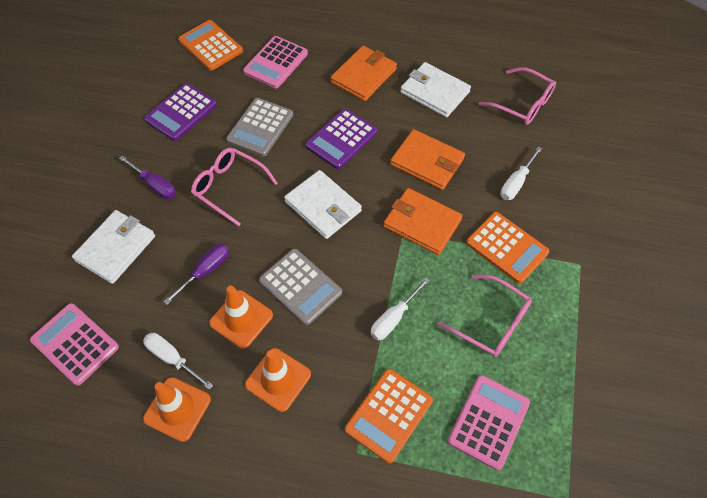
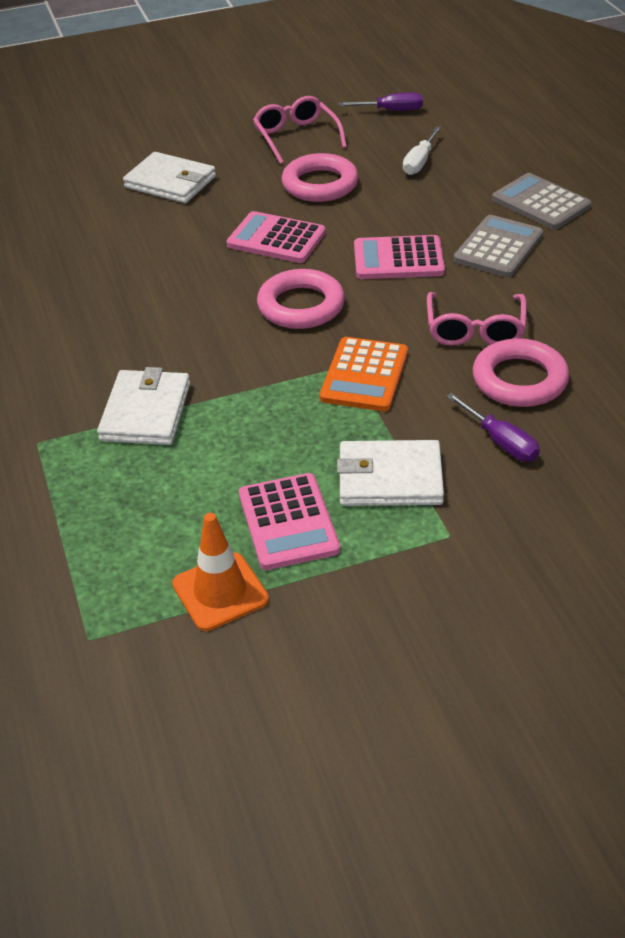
orange calculator: [178,20,243,71] [345,369,433,463] [466,212,549,284] = 3 -> [320,337,408,411] = 1
orange traffic cone: [143,377,211,442] [209,286,273,349] [245,348,311,412] = 3 -> [172,513,269,631] = 1
orange wallet: [330,46,397,101] [383,188,463,255] [390,129,465,190] = 3 -> none = 0
pink glasses: [191,148,278,226] [438,274,532,357] [479,67,556,125] = 3 -> [253,96,347,164] [427,292,527,346] = 2
pink ring: none = 0 -> [257,269,345,329] [282,153,359,202] [473,338,569,407] = 3
purple calculator: [144,83,217,141] [305,109,377,169] = 2 -> none = 0
white screwdriver: [143,333,213,390] [370,277,430,340] [500,146,542,200] = 3 -> [403,126,441,175] = 1

